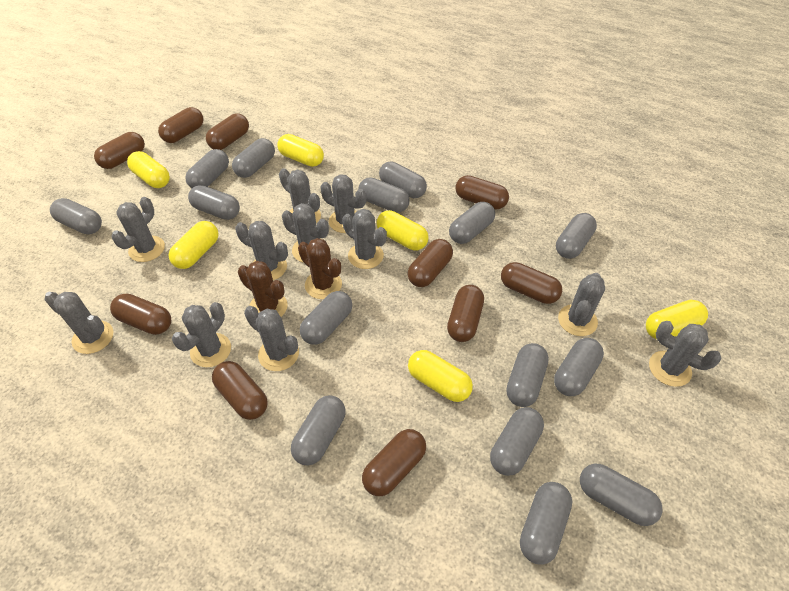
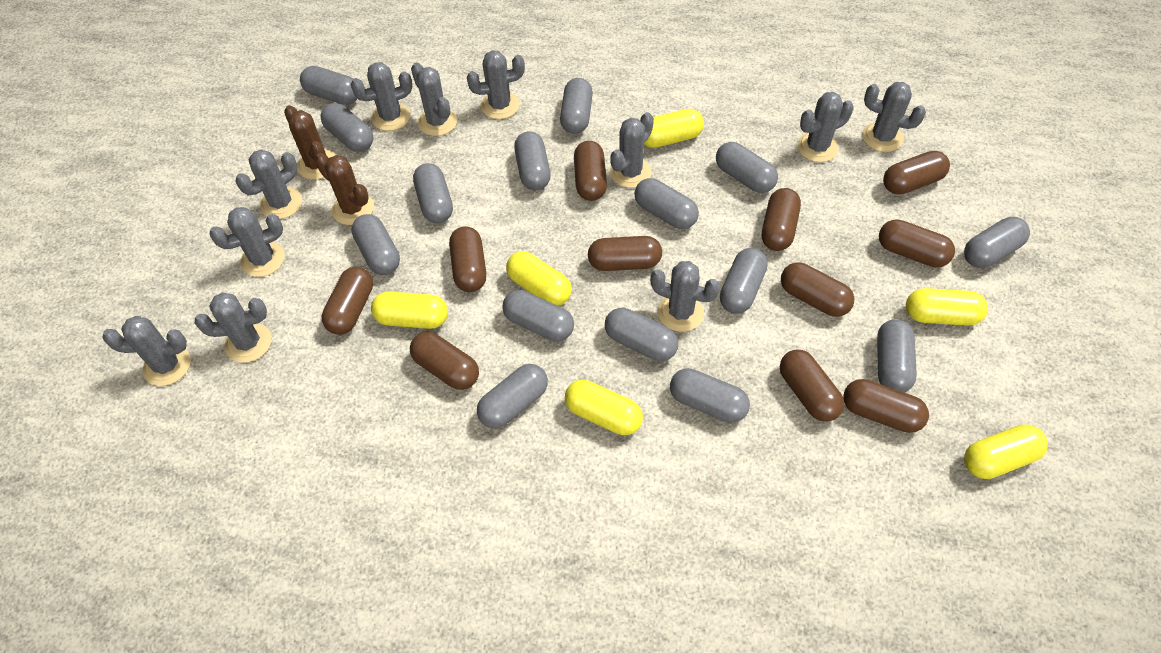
brown capsule: [94,132,145,169] [110,293,171,335] [158,107,204,143] [206,113,249,150] [212,361,268,420] [362,429,426,496] [407,239,453,287] [447,285,484,342] [455,175,509,209] [501,262,562,304] = 10 -> [321,266,373,335] [410,332,479,390] [449,226,486,292] [574,141,607,201] [588,236,662,271] [762,188,801,251] [780,349,844,422] [781,262,854,317] [843,379,929,433] [879,219,955,268] [883,151,950,195] = 11

